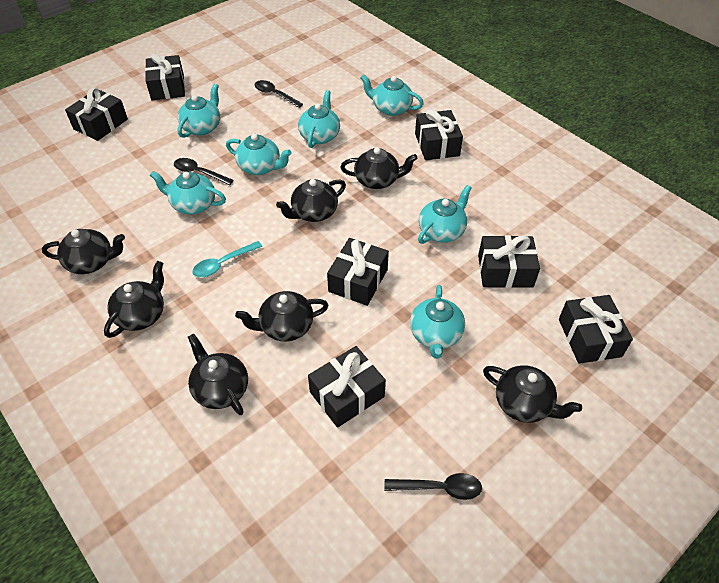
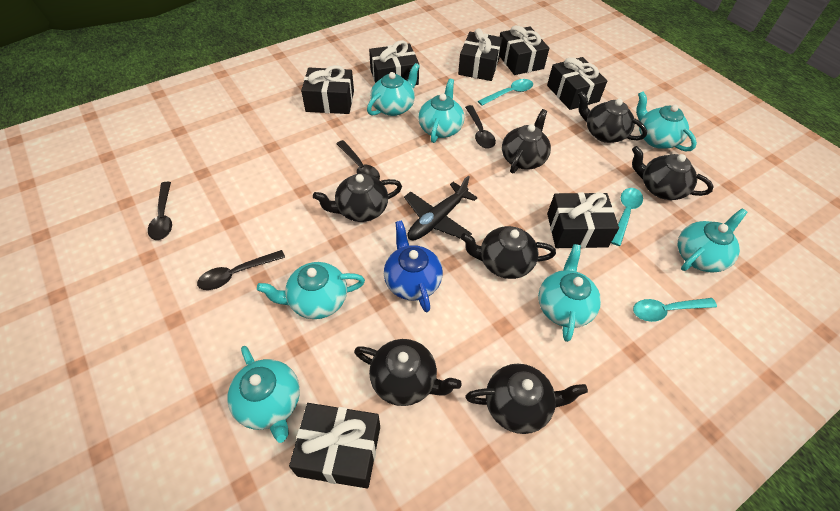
black plane: none = 0 -> [404,176,478,241] = 1
black spoon: [174,158,234,185] [255,80,303,108] [384,473,482,500] = 3 -> [148,182,172,240] [197,250,285,290] [336,140,380,180] [465,105,496,149] = 4
blue teapot: none = 0 -> [384,220,443,312] = 1
turquoise spoon: [192,241,262,277] = 1 -> [478,79,533,106] [611,188,643,246] [633,298,717,322] = 3

